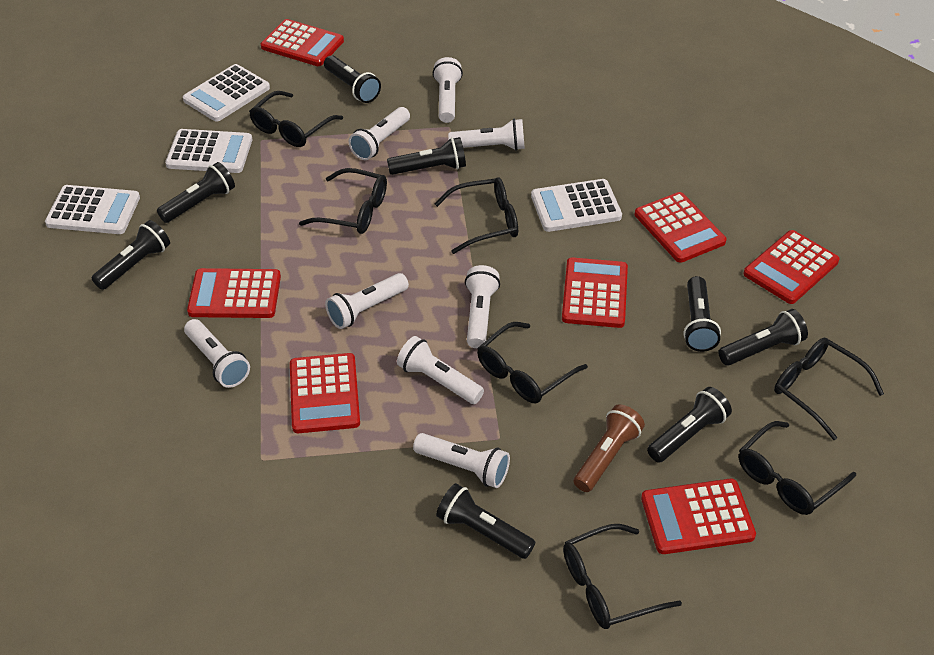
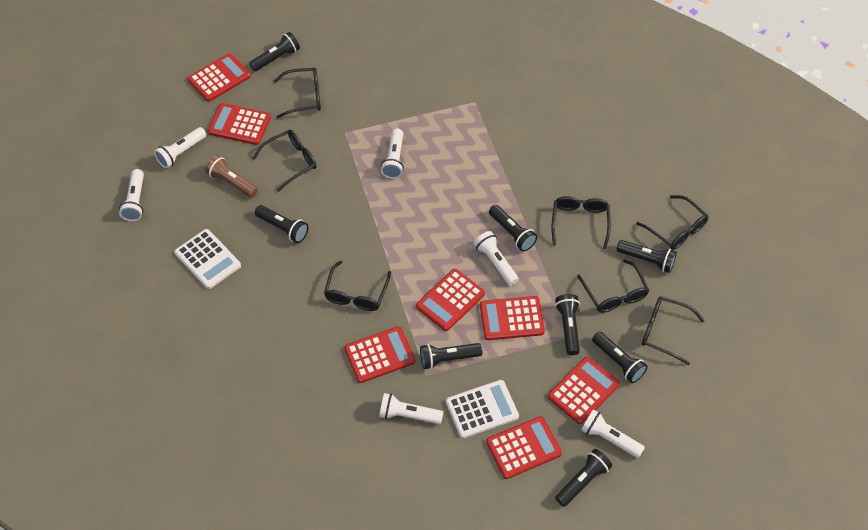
white calculator: [45,185,140,234] [165,129,252,173] [183,64,270,122] [531,179,622,232] = 4 -> [174,229,241,289] [446,380,519,438] = 2
white flashlight: [184,319,250,388] [325,273,409,329] [349,107,410,160] [397,336,484,404] [413,433,510,488] [433,57,463,123] [448,119,525,151] [465,265,500,348] = 8 -> [119,169,144,221] [154,127,206,168] [379,393,443,424] [381,128,404,179] [474,231,519,286] [581,409,645,458] = 6

